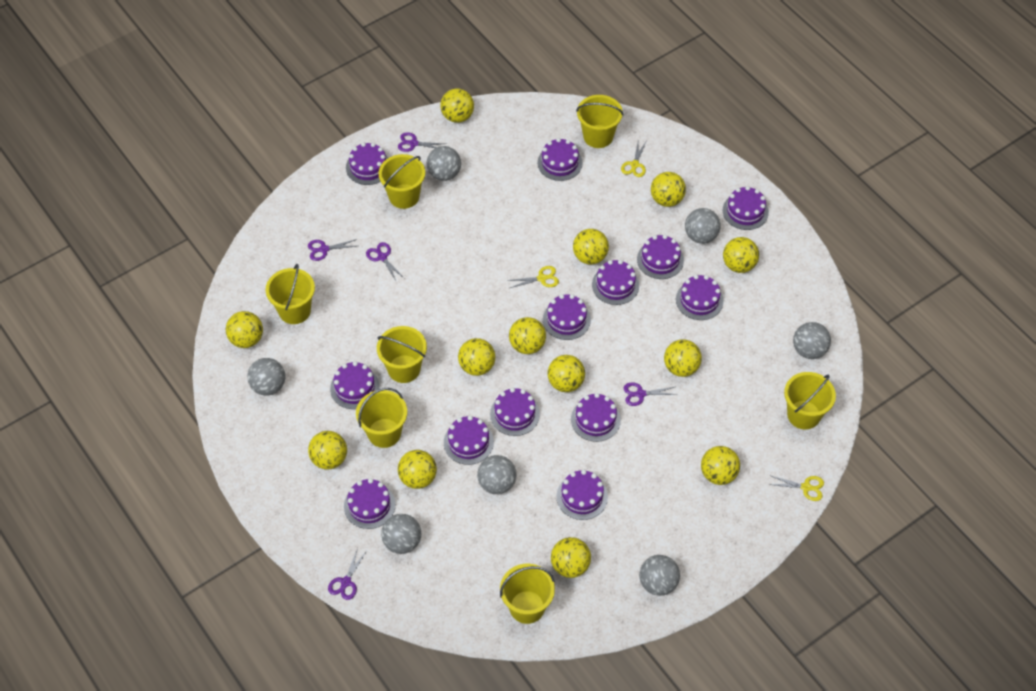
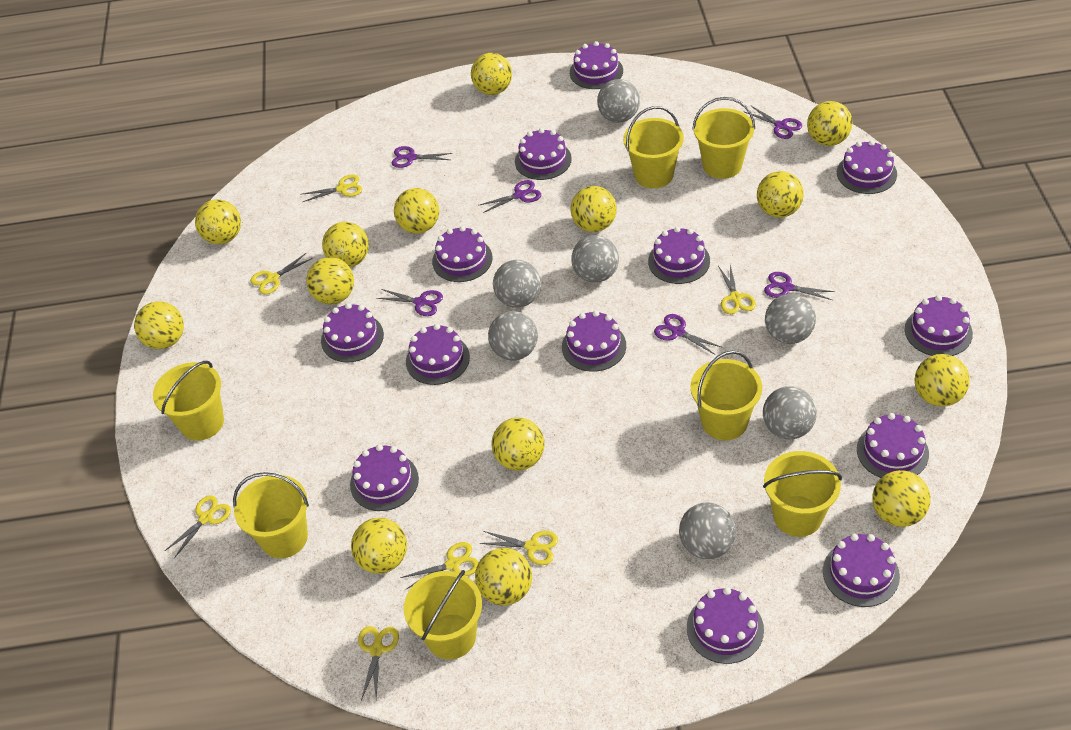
purple scissors: [308,239,357,261] [328,548,366,600] [366,242,404,281] [398,132,445,152] [624,382,678,406] = 5 -> [376,289,443,316] [392,146,453,168] [480,180,541,213] [654,314,721,355] [745,105,802,139] [764,272,835,300] = 6
yellow ball: [226,311,263,348] [308,431,347,469] [398,450,437,489] [440,89,474,123] [458,338,495,376] [509,317,546,354] [547,355,585,392] [551,537,591,578] [573,229,609,264] [651,172,686,207] [664,339,702,377] [701,446,740,485] [723,237,759,273] = 13 -> [134,301,184,349] [195,199,241,244] [306,257,354,304] [322,222,369,267] [351,518,407,574] [394,188,439,234] [471,53,512,95] [475,548,532,606] [491,418,545,470] [571,186,617,232] [757,171,804,218] [807,101,852,146] [872,470,931,527] [914,354,970,407] = 14
yellow scissors: [507,266,559,288] [621,142,646,177] [768,476,824,501] = 3 -> [165,495,231,558] [250,253,313,294] [300,175,362,202] [358,626,399,700] [400,542,479,590] [480,531,558,565] [718,265,756,314] = 7

